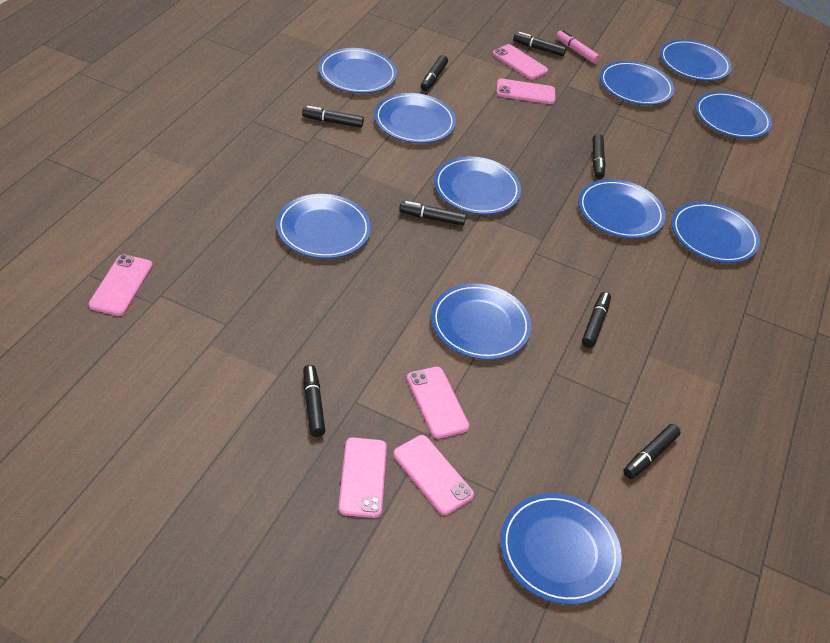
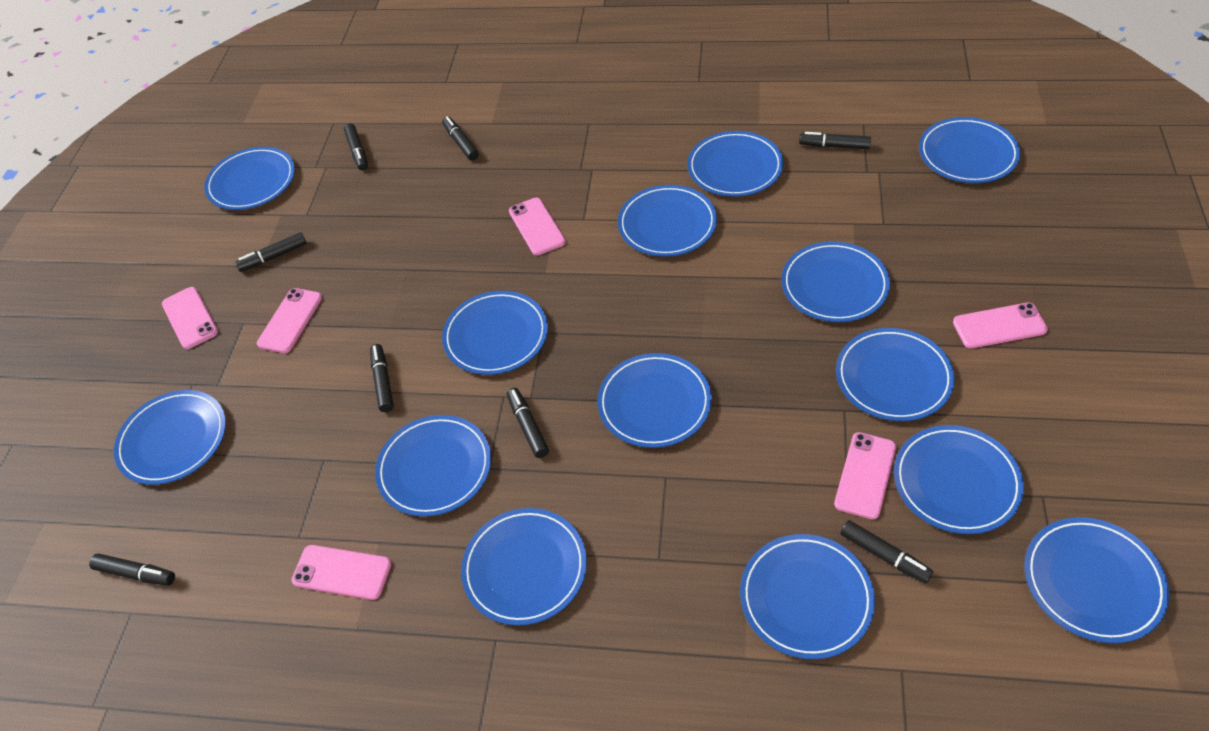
blue plate: [276,194,371,259] [319,48,397,93] [374,93,456,143] [431,283,531,360] [434,157,521,215] [500,493,622,605] [578,179,666,239] [600,61,675,105] [660,39,732,81] [672,202,760,263] [695,91,772,139] = 11 -> [114,390,226,485] [204,147,295,210] [375,415,491,517] [442,291,548,375] [461,508,587,626] [597,353,712,448] [618,185,717,257] [687,131,783,197] [740,534,875,659] [781,241,890,322] [836,328,955,421] [894,425,1024,534] [919,117,1021,183] [1024,517,1170,643] = 14
pink marker: [556,30,600,64] = 1 -> none = 0

